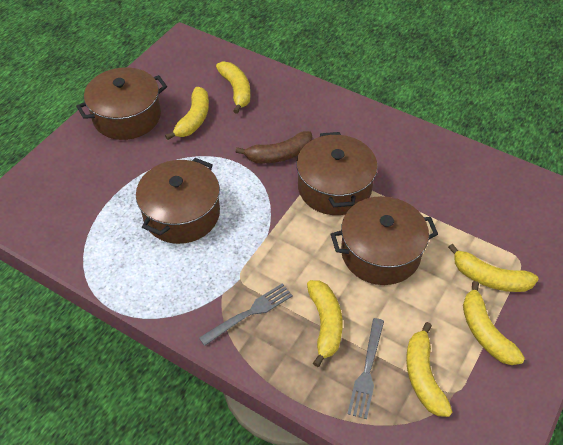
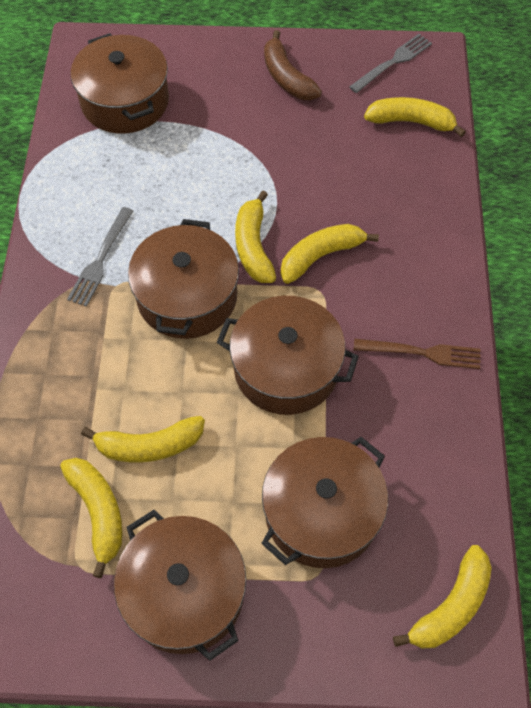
brown fork: none = 0 -> [354,339,481,369] = 1
brown pot: [76,67,167,140] [136,158,220,244] [296,132,378,215] [331,196,438,285] = 4 -> [71,33,169,134] [114,510,246,661] [128,219,239,339] [217,296,359,415] [261,437,388,568] = 5

